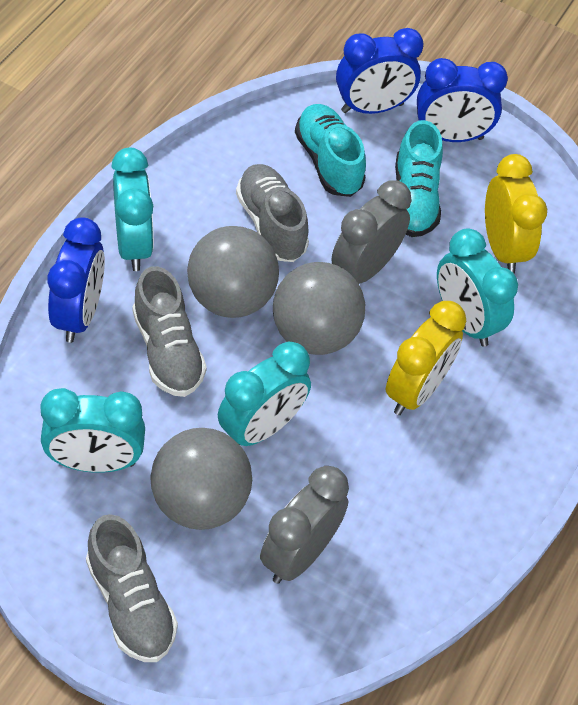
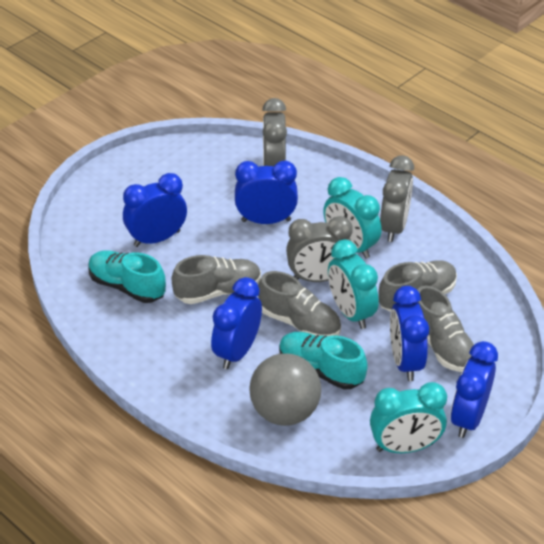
blue clock: [48,217,105,343] [336,28,424,114] [417,58,508,142] = 3 -> [123,173,187,247] [211,277,262,369] [235,161,298,224] [390,286,429,381] [451,341,498,438] = 5
grey ball: [150,428,252,530] [187,226,279,318] [273,262,365,355] = 3 -> [249,353,321,426] = 1
grey clock: [260,466,349,584] [331,180,412,284] = 2 -> [262,98,287,166] [286,216,353,282] [380,156,414,242] = 3
grey shoe: [86,514,178,662] [132,266,207,397] [236,164,309,262] = 3 -> [172,255,261,304] [258,271,341,336] [379,260,457,312] [417,286,474,372] = 4
turquoise clock: [40,388,145,473] [111,148,154,271] [218,342,311,446] [437,228,518,347] = 4 -> [323,177,382,259] [328,239,379,329] [370,382,447,453] = 3
yellow clock: [386,301,466,415] [485,154,547,274] = 2 -> none = 0

